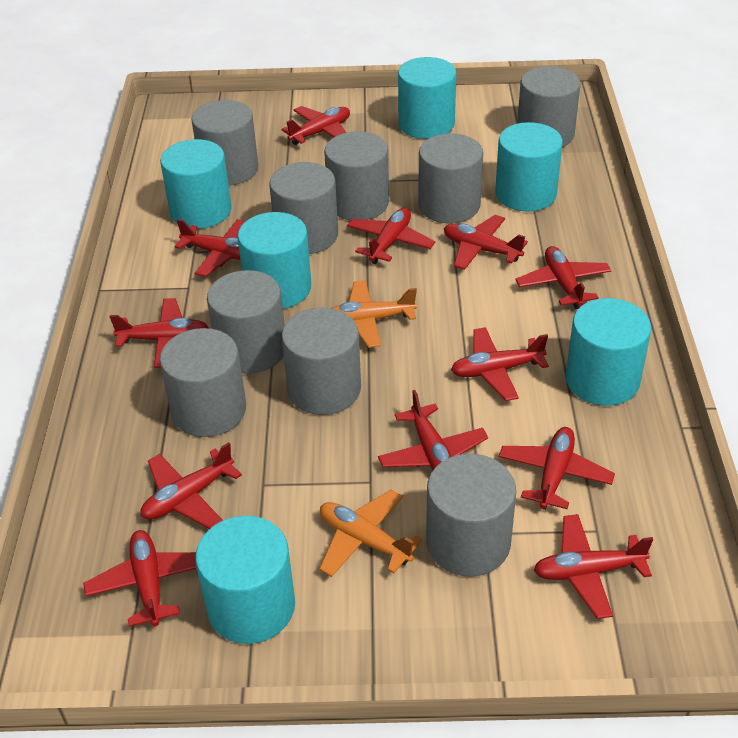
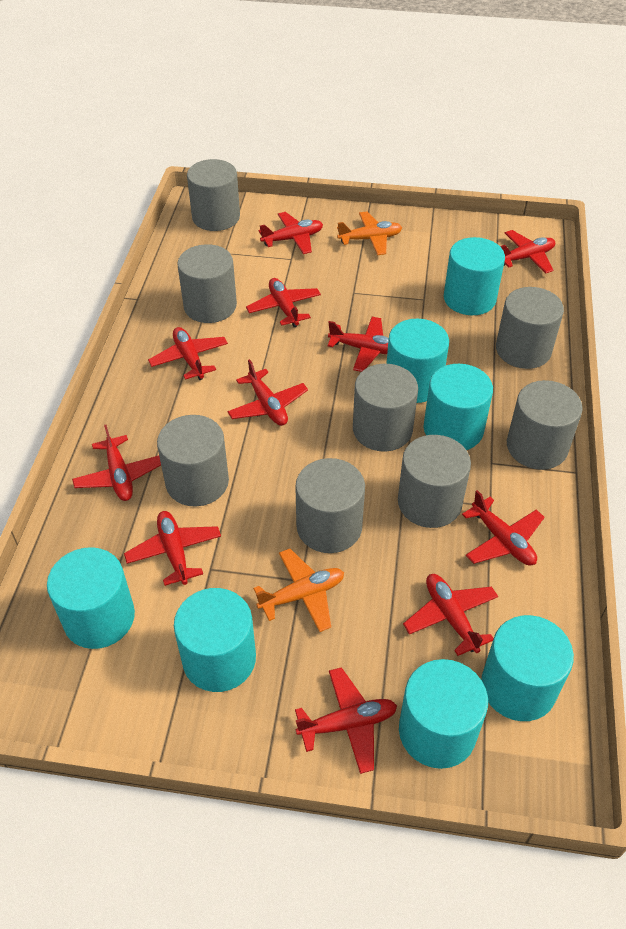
grey cylinder: [160,328,246,437] [191,100,258,185] [207,270,285,374] [269,162,338,254] [281,308,361,415] [324,131,389,220] [418,133,483,224] [426,454,516,577] [517,66,581,147] = 9 -> [157,415,229,506] [177,244,237,323] [187,159,240,231] [295,458,365,553] [353,364,418,452] [398,435,471,528] [496,287,564,369] [507,380,583,470] = 8
red plane: [83,530,197,627] [110,298,209,368] [141,442,242,529] [174,219,246,277] [282,106,350,145] [347,208,435,264] [378,390,488,470] [444,215,528,270] [451,327,549,401] [499,427,615,510] [516,246,611,309] [534,514,653,619] = 12 -> [72,425,161,501] [124,511,221,586] [148,327,228,380] [227,359,308,426] [246,278,321,327] [258,212,323,254] [295,667,397,774] [328,317,389,372] [403,574,498,656] [462,490,545,566] [500,230,555,273] = 11
turquoise cylinder: [160,139,232,229] [195,515,295,644] [237,212,311,309] [398,57,456,139] [495,122,563,212] [565,298,651,406] = 6 -> [47,547,135,649] [174,588,256,692] [386,319,449,403] [399,659,488,769] [424,364,493,450] [444,237,505,315] [481,615,574,721] = 7

